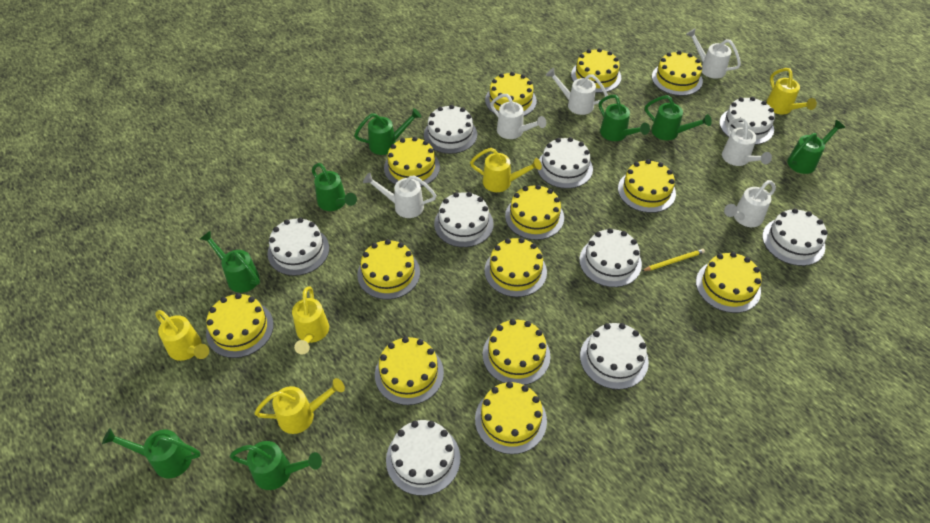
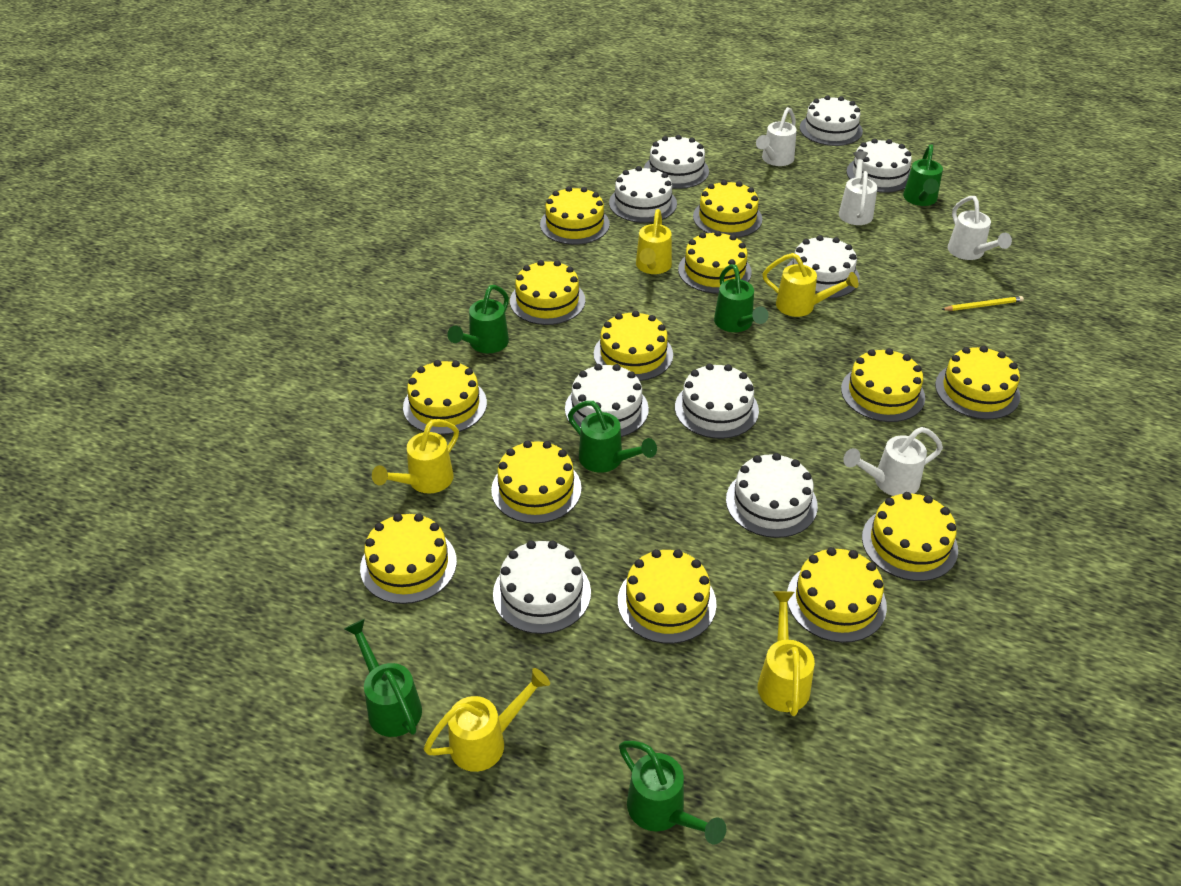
green watering can: [102,428,200,478] [200,230,260,293] [230,441,322,490] [312,163,357,211] [354,108,421,155] [599,95,650,141] [645,95,712,140] [787,120,845,174] = 8 -> [344,619,422,737] [448,285,509,353] [568,401,657,473] [619,741,726,844] [714,264,769,332] [903,144,943,206] = 6
white watering can: [363,172,437,218] [490,94,546,139] [546,68,608,115] [686,29,741,79] [722,117,772,166] [724,180,776,227] = 6 -> [756,107,797,166] [839,151,877,225] [843,427,943,496] [948,196,1012,260] = 4

